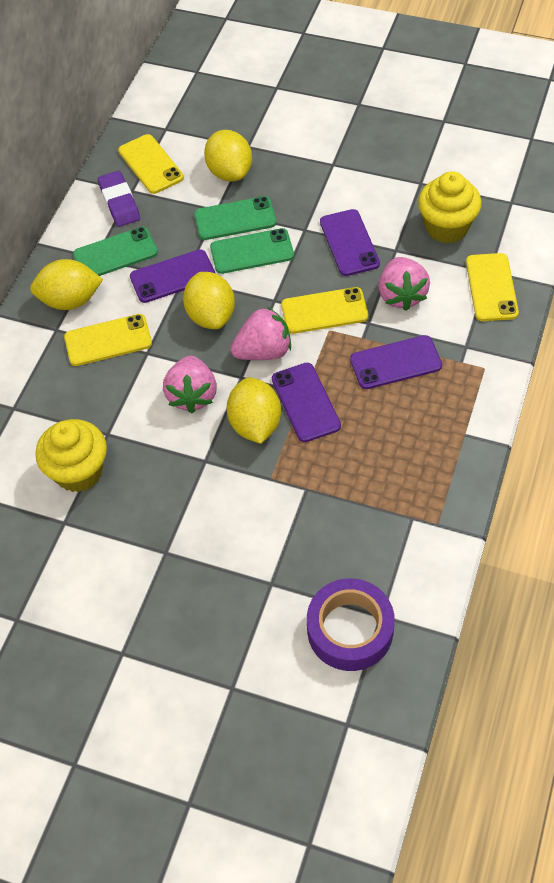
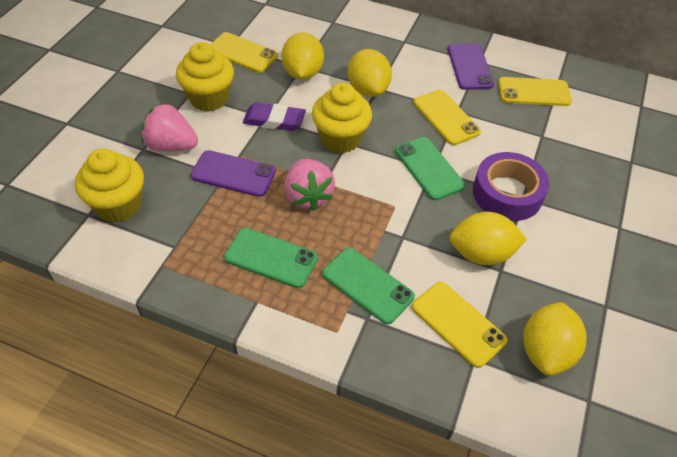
pink strawberry: [163,356,217,413] [231,307,291,360] [378,257,430,311] = 3 -> [141,103,198,151] [284,159,335,211] = 2
purple phone: [130,249,216,303] [272,363,341,442] [320,209,380,276] [350,335,442,389] = 4 -> [190,150,276,197] [448,43,494,90] = 2
yellow cupcake: [35,419,107,492] [418,171,482,243] = 2 -> [75,149,144,223] [176,42,234,112] [312,83,372,153] = 3

